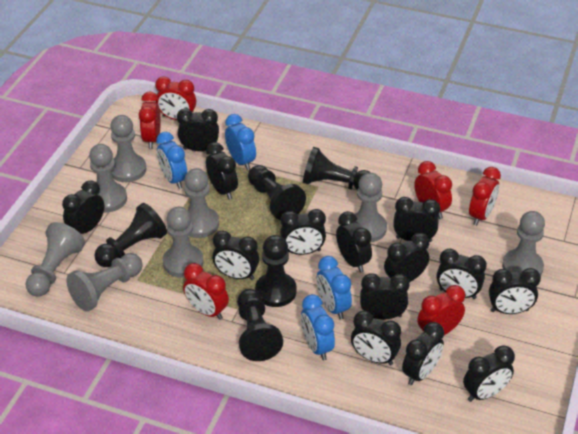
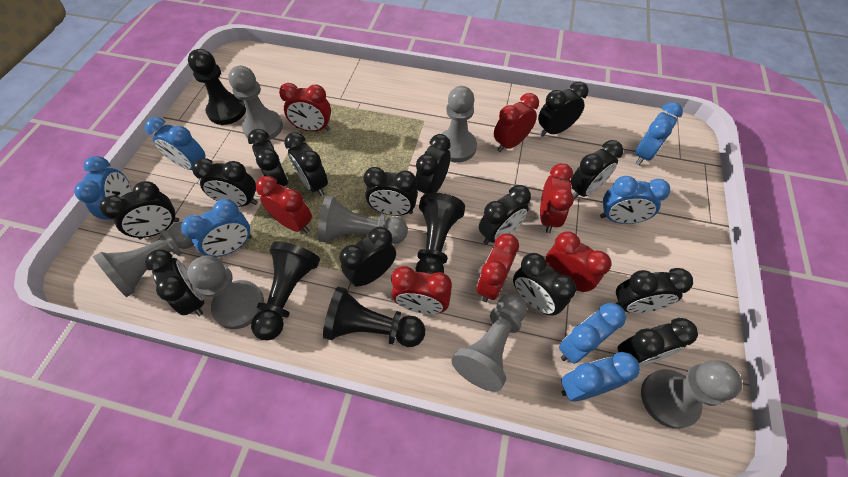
black pawn: [94,203,167,267] [237,289,283,361] [248,165,306,220] [255,235,297,307] [303,147,371,190] = 5 -> [188,49,246,125] [251,241,320,341] [323,286,425,347] [416,193,465,274] = 4
blue clock: [156,132,187,189] [225,114,256,170] [301,294,335,360] [317,256,352,319] = 4 -> [74,156,132,220] [145,117,205,170] [181,199,251,258] [559,303,626,364] [561,352,640,402] [600,176,670,224] [635,102,683,165] = 7
grey pawn: [26,222,85,297] [66,253,143,311] [89,144,127,213] [110,115,146,182] [163,207,203,278] [184,168,219,238] [355,173,387,242] [502,211,545,276] = 8 -> [93,221,194,297] [187,255,264,329] [228,66,283,140] [318,195,408,244] [442,86,477,163] [451,294,527,392] [641,360,742,429] = 7
red clock: [139,92,160,149] [155,76,196,120] [183,263,229,320] [414,161,452,219] [417,285,465,335] [469,167,501,226] = 6 -> [256,176,312,233] [279,83,331,131] [391,266,452,314] [477,233,519,302] [494,93,539,152] [540,163,574,233] [545,231,612,292] = 7

